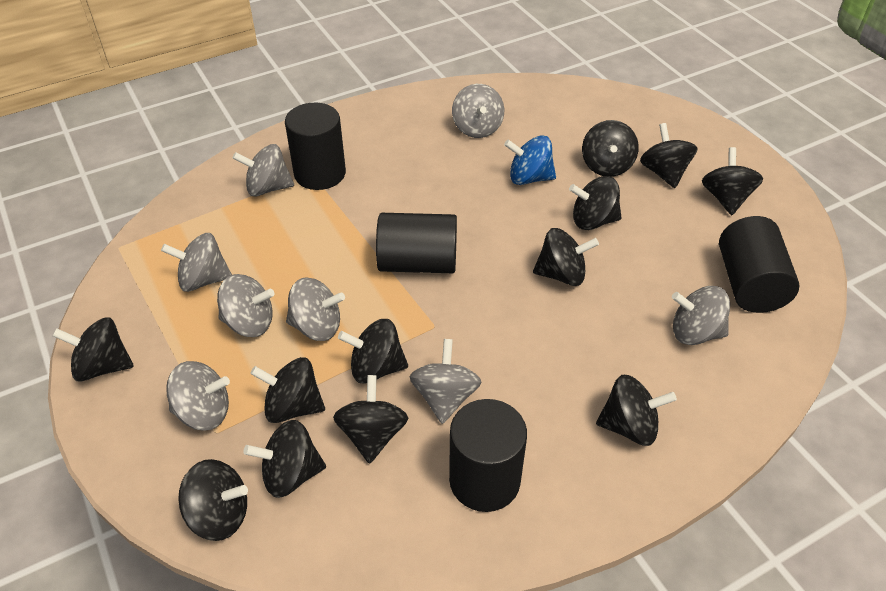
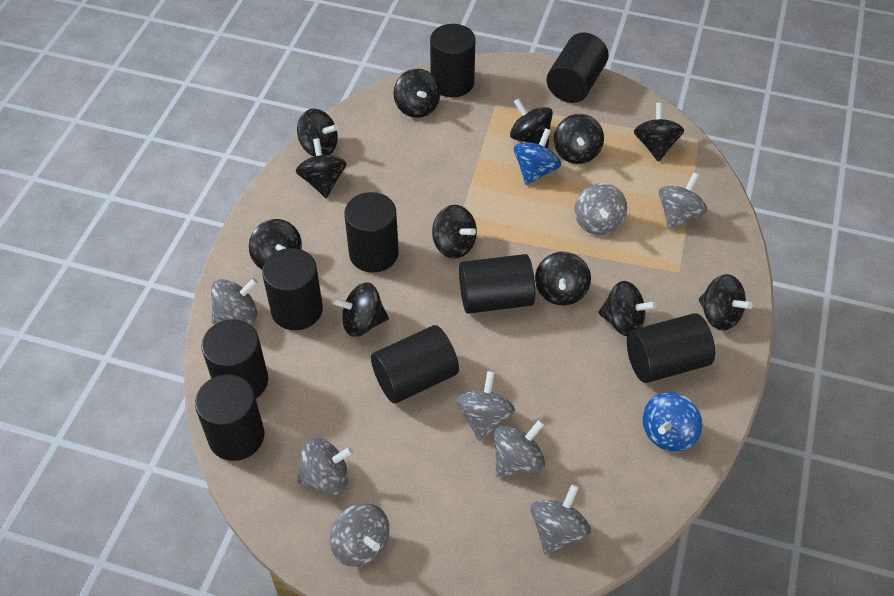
black cylinder: [285,103,346,190] [376,213,457,273] [449,399,527,512] [719,216,800,313] = 4 -> [195,374,264,461] [201,319,268,398] [262,248,323,330] [344,192,399,273] [371,325,459,404] [430,24,476,97] [459,254,535,314] [546,32,609,103] [627,313,715,383] = 9
blue spinning top: [504,135,556,185] = 1 -> [514,128,561,185] [642,392,702,452] = 2

